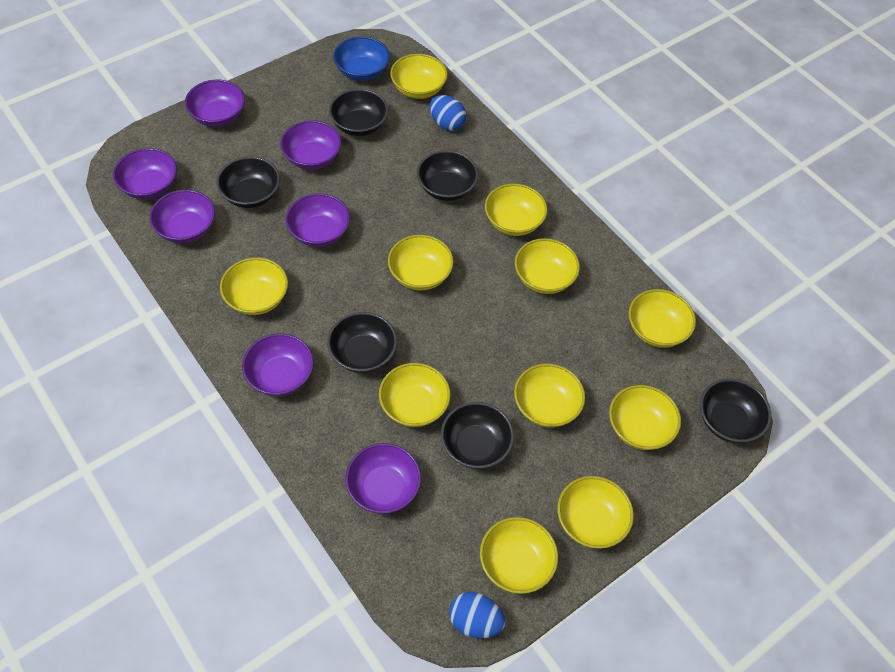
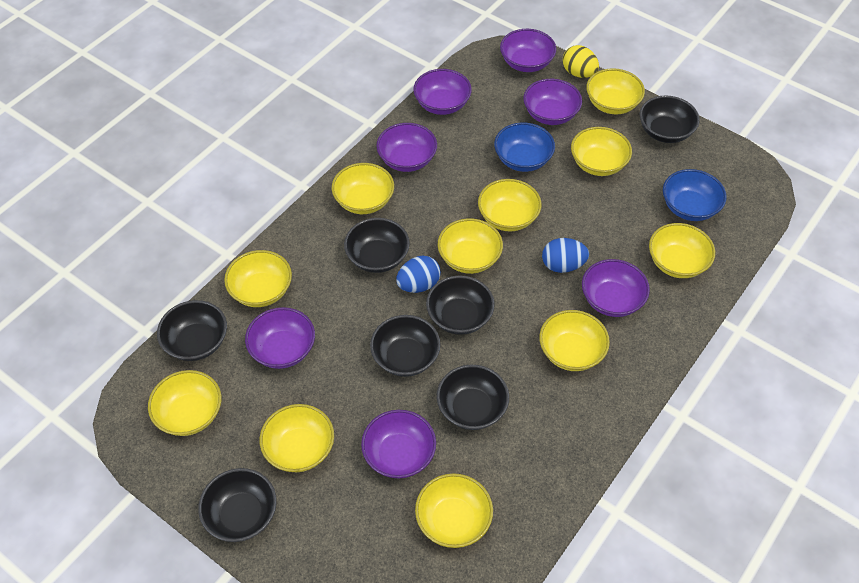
black bowl: [217,156,280,208] [327,312,397,373] [329,89,388,136] [417,150,478,201] [441,402,514,469] [700,379,771,443] = 6 -> [157,300,227,361] [198,468,277,542] [344,218,410,273] [370,315,441,377] [426,275,495,335] [437,365,509,430] [640,96,700,143] = 7
blue bowl: [333,36,390,81] = 1 -> [494,123,555,172] [663,169,727,221] = 2
yellow egg: none = 0 -> [563,45,599,78] = 1

